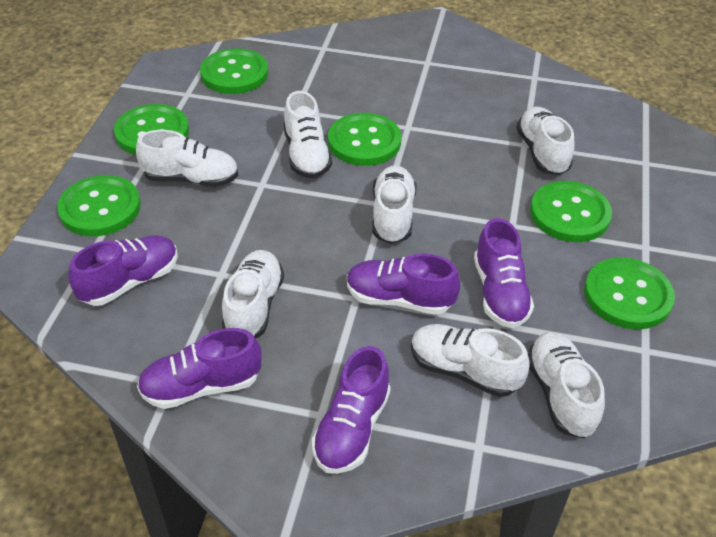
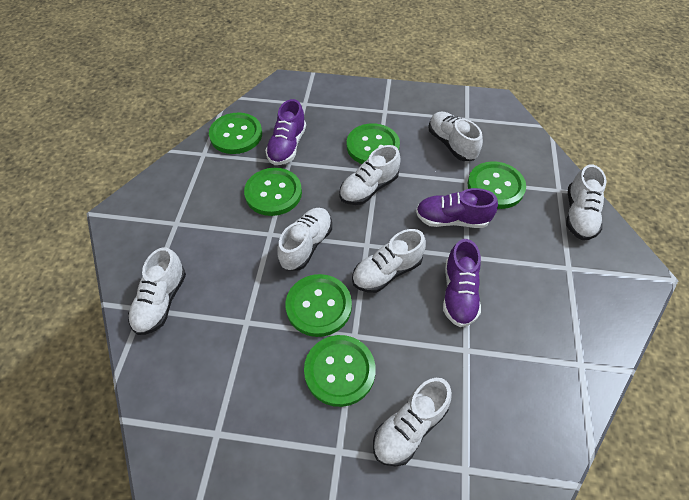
purple shoe: [68,235,178,306] [137,328,261,409] [312,346,391,474] [347,254,460,315] [474,218,534,328] = 5 -> [265,99,306,165] [416,188,498,228] [443,239,481,327] = 3

